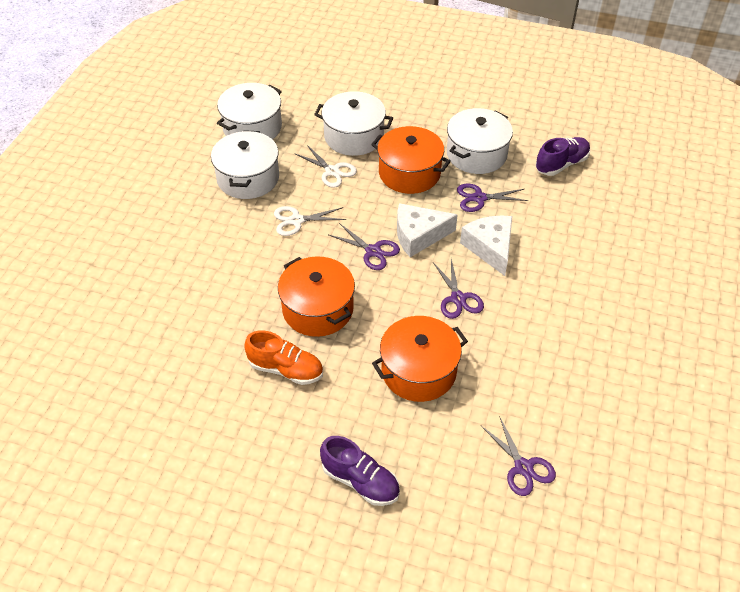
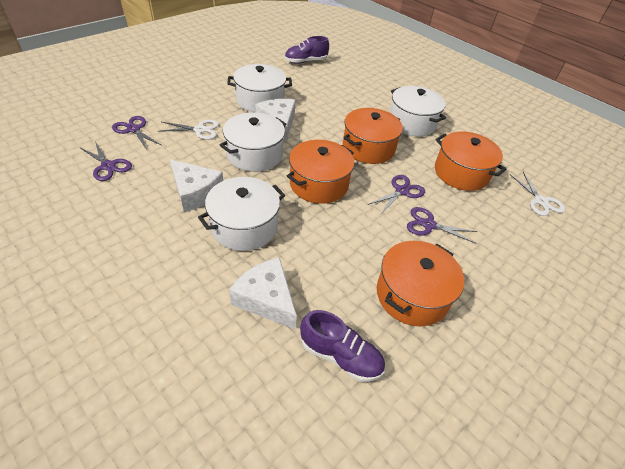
orange pot: [278,256,355,337] [371,126,451,194] [372,316,468,402] = 3 -> [287,140,354,204] [343,108,403,164] [377,241,464,326] [435,131,507,191] = 4
orange shoe: [244,330,323,385] = 1 -> none = 0
white cheese: [397,203,457,257] [460,215,512,276] = 2 -> [170,159,223,212] [229,258,297,329] [255,99,295,141] = 3

